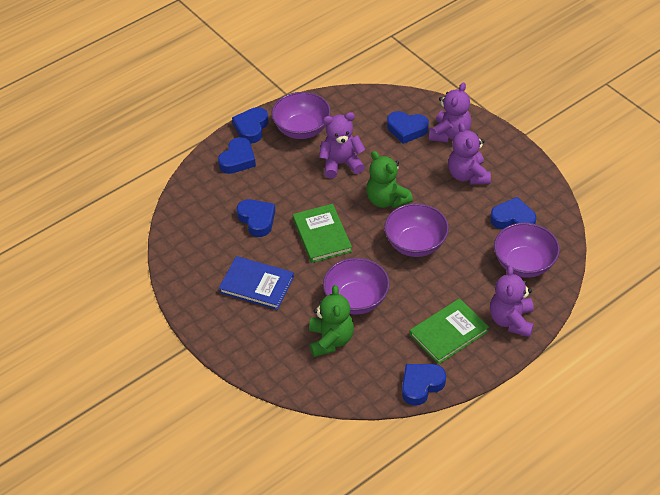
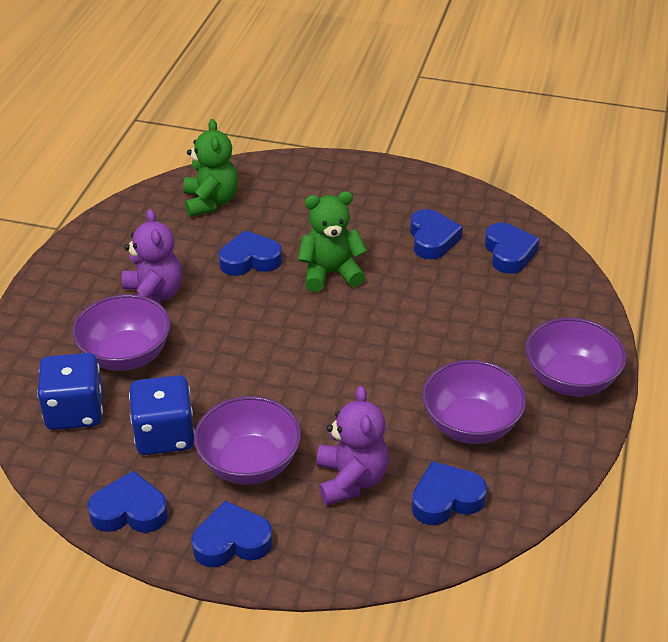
blue book: [219,256,294,310] = 1 -> none = 0
blue dice: none = 0 -> [37,353,103,430] [129,375,195,455] = 2
green book: [293,204,352,263] [410,298,489,364] = 2 -> none = 0
purple teddy bear: [319,112,366,178] [429,82,472,142] [448,123,491,185] [490,265,534,337] = 4 -> [121,209,182,304] [316,386,389,506] = 2

